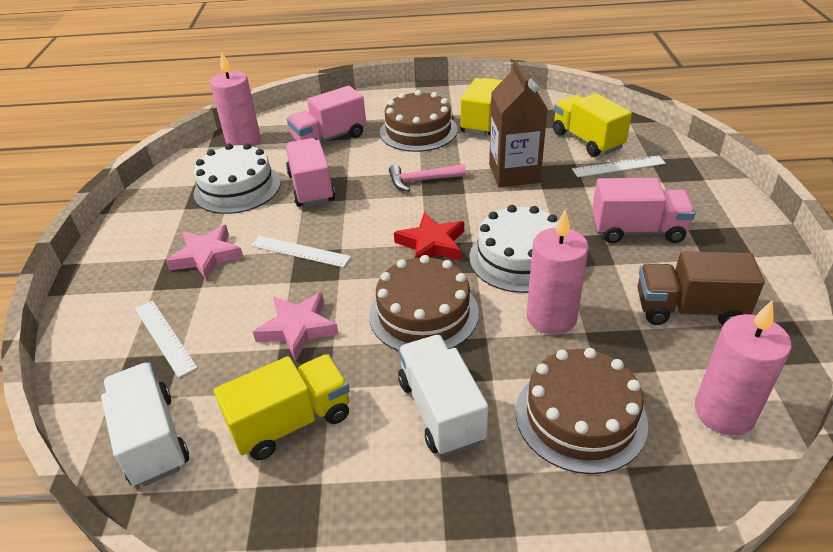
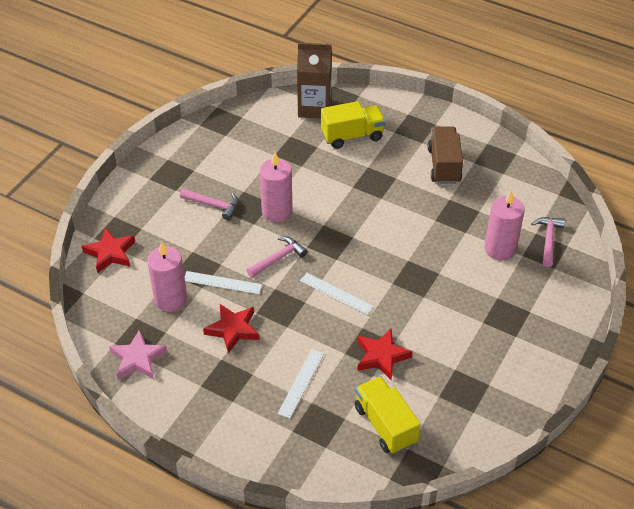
brown cake: [369,255,479,351] [380,90,458,152] [516,348,648,474] = 3 -> none = 0
pink hammer: [389,164,466,192] = 1 -> [180,189,239,220] [247,236,307,278] [531,217,565,267] = 3
pink star: [166,225,243,281] [253,292,339,361] = 2 -> [109,329,167,380] = 1
pink truck: [285,138,335,207] [287,86,366,143] [592,178,696,243] = 3 -> none = 0
red star: [394,212,464,260] = 1 -> [82,227,135,273] [203,304,260,354] [357,329,413,381] = 3
white cake: [194,143,281,214] [469,205,558,293] = 2 -> none = 0
white truck: [101,362,189,486] [398,335,488,456] = 2 -> none = 0
yellow truck: [214,354,350,460] [460,78,503,136] [553,93,632,157] = 3 -> [321,101,385,149] [355,376,421,454] = 2

